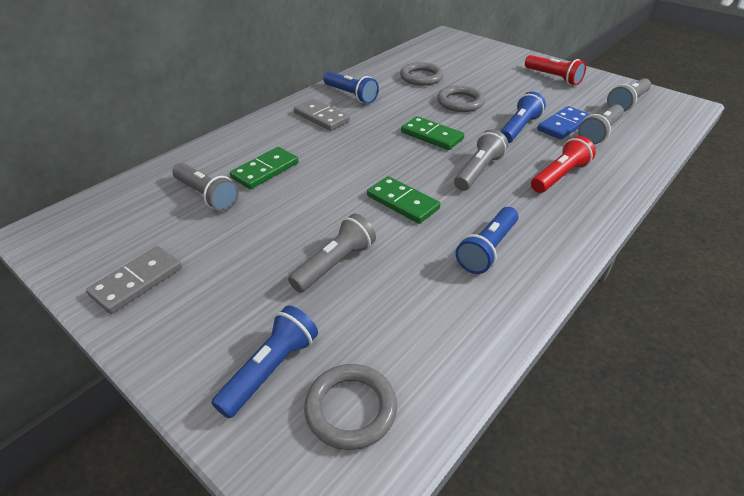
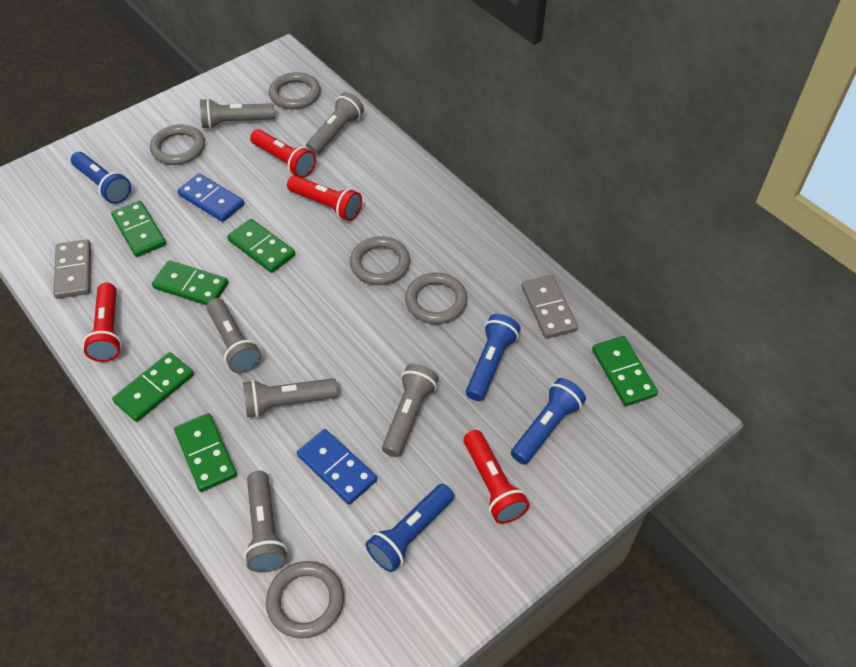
blue domino: [538,106,591,140] = 1 -> [177,173,244,222] [297,429,377,505] = 2
green domino: [230,147,299,189] [367,176,440,224] [401,116,464,150] = 3 -> [111,201,166,257] [112,352,194,422] [152,260,228,305] [174,413,237,492] [227,219,295,273] [592,336,658,406] = 6
grey flashlight: [172,163,239,211] [288,213,376,293] [454,129,508,191] [578,104,624,145] [607,78,651,112] = 5 -> [200,98,275,129] [207,298,262,373] [243,378,338,418] [244,471,287,573] [306,92,364,156] [382,364,439,457] = 6
grey ring: [304,364,397,450] [400,62,444,86] [437,85,485,112] = 3 -> [150,125,205,165] [266,561,344,639] [269,72,321,109] [350,236,410,285] [405,273,467,324] = 5
red flashlight: [525,55,586,85] [531,136,596,193] = 2 -> [83,283,122,362] [250,129,316,178] [287,175,362,221] [464,430,530,524] = 4

